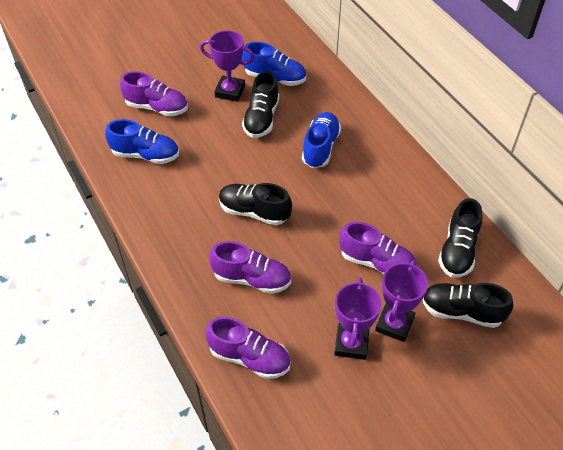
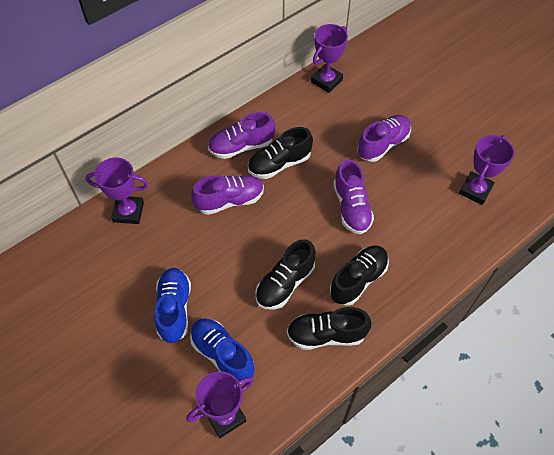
blue shoe: [105,119,179,164] [242,42,306,86] [302,112,341,168] = 3 -> [154,268,191,343] [190,319,254,383] = 2
purple trophy: [200,30,255,102] [334,277,381,360] [375,260,428,342] = 3 -> [85,158,149,224] [186,371,253,438] [311,24,348,93] [459,135,514,205] = 4

